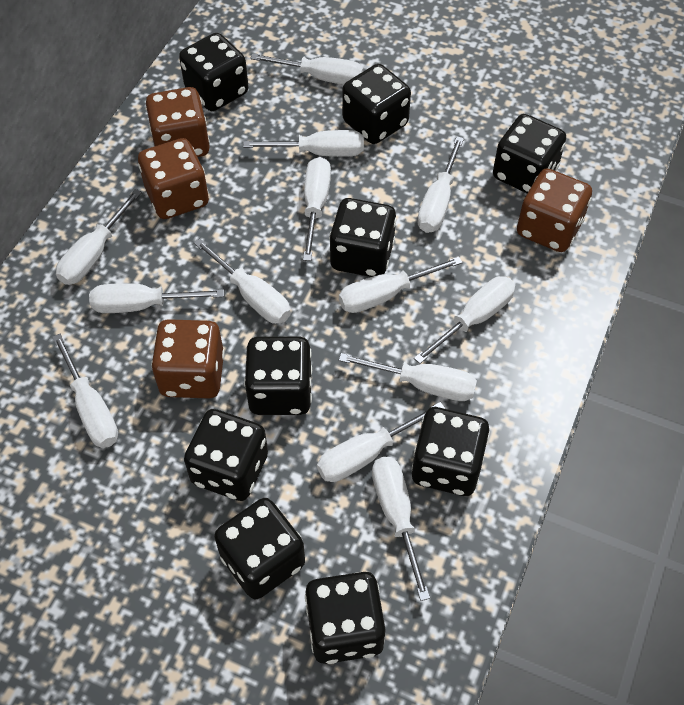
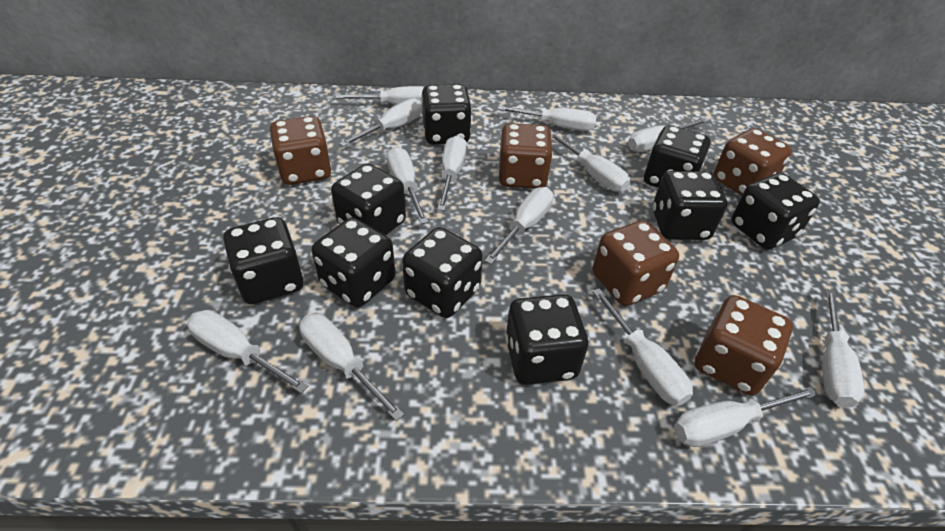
brown dice: [138,138,209,219] [146,87,210,157] [151,319,225,399] [517,168,592,252] = 4 -> [270,116,332,185] [498,123,553,189] [592,220,679,306] [695,295,793,396] [714,128,792,196] = 5

